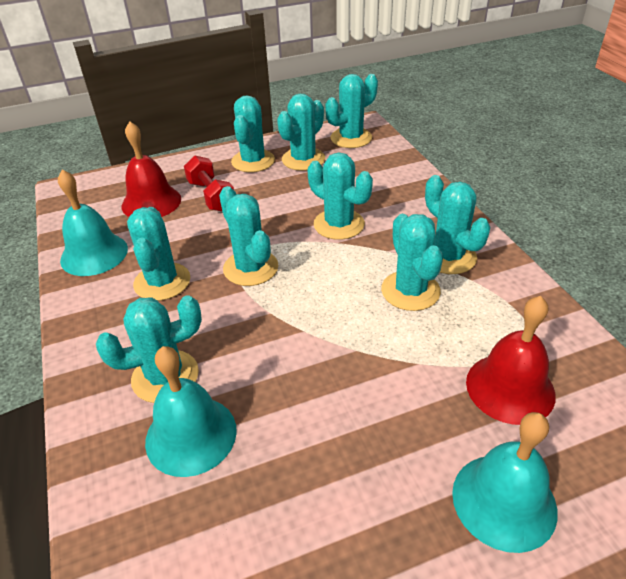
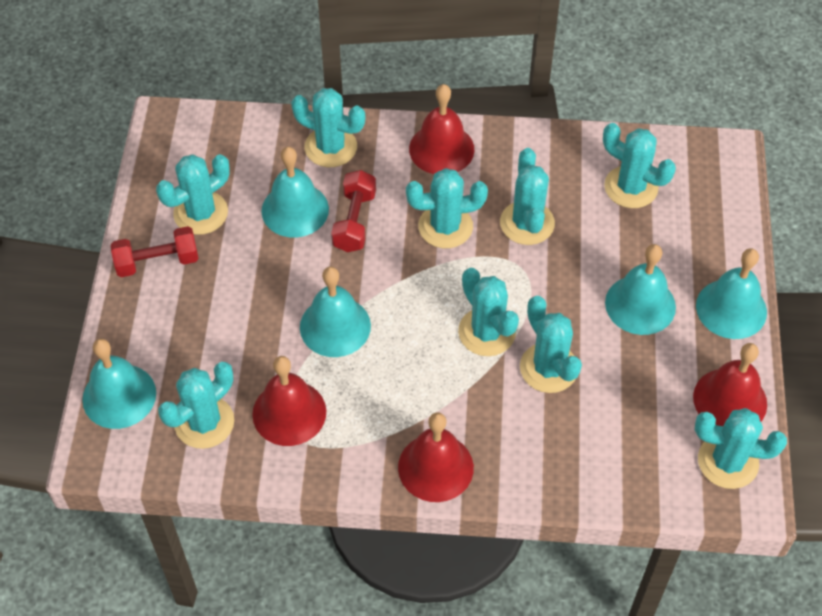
red bell: [122,121,181,217] [466,296,556,425] = 2 -> [252,356,326,446] [398,412,474,502] [409,84,474,174] [693,343,767,426] = 4
red dumbbell: [184,156,234,211] = 1 -> [111,226,199,277] [331,170,376,252] = 2
turquoise bell: [58,169,128,276] [145,346,237,477] [452,412,558,553] = 3 -> [82,339,156,429] [261,147,329,238] [300,267,371,357] [605,244,676,335] [696,248,767,339] = 5

